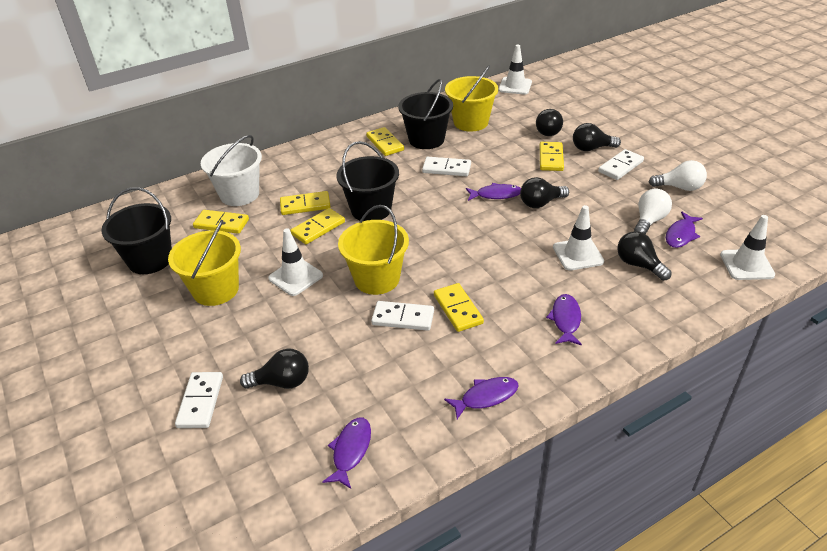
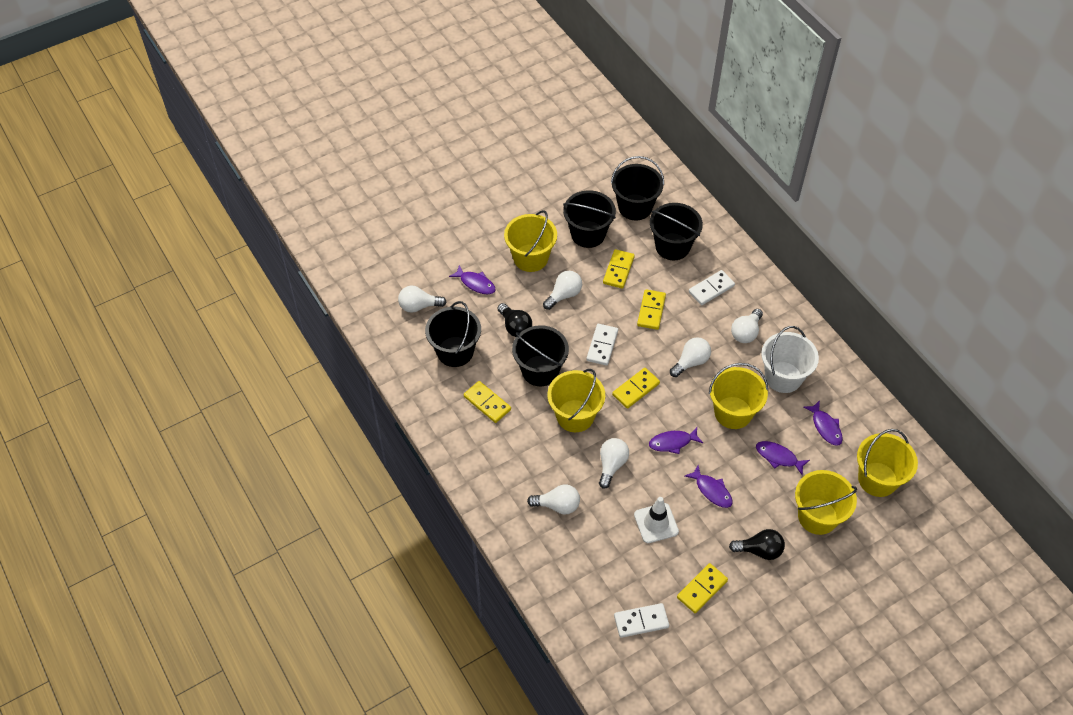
black bucket: [101,187,172,274] [336,141,399,221] [398,79,453,149] = 3 -> [425,301,481,367] [512,325,569,386] [563,190,616,248] [611,156,664,221] [650,203,703,260] = 5
black light bulb: [240,348,309,389] [520,177,569,208] [536,109,563,136] [573,123,621,151] [617,231,671,281] = 5 -> [498,303,532,337] [729,529,785,560] = 2
white domino: [175,372,223,428] [371,301,434,331] [422,157,471,176] [598,149,644,180] = 4 -> [586,324,618,366] [614,603,669,638] [689,270,735,305] = 3
white light bulb: [634,188,672,234] [649,160,707,191] = 2 -> [398,286,446,313] [527,484,580,515] [543,271,582,310] [599,438,629,489] [670,337,711,377] [731,309,763,343] = 6
white traffic cone: [268,228,323,296] [499,45,532,94] [553,205,604,271] [720,215,775,280] = 4 -> [634,497,679,543] = 1
yellow bucket: [168,220,241,306] [338,205,409,295] [445,65,498,132] = 3 -> [504,210,557,272] [547,369,605,432] [709,363,768,429] [795,470,857,535] [857,429,918,497] = 5
yellow domino: [193,210,249,234] [280,191,331,215] [290,208,345,244] [366,127,404,156] [434,283,484,332] [540,142,564,171] = 6 -> [464,381,511,423] [603,249,635,289] [612,368,660,408] [637,289,666,330] [677,563,728,613] = 5

